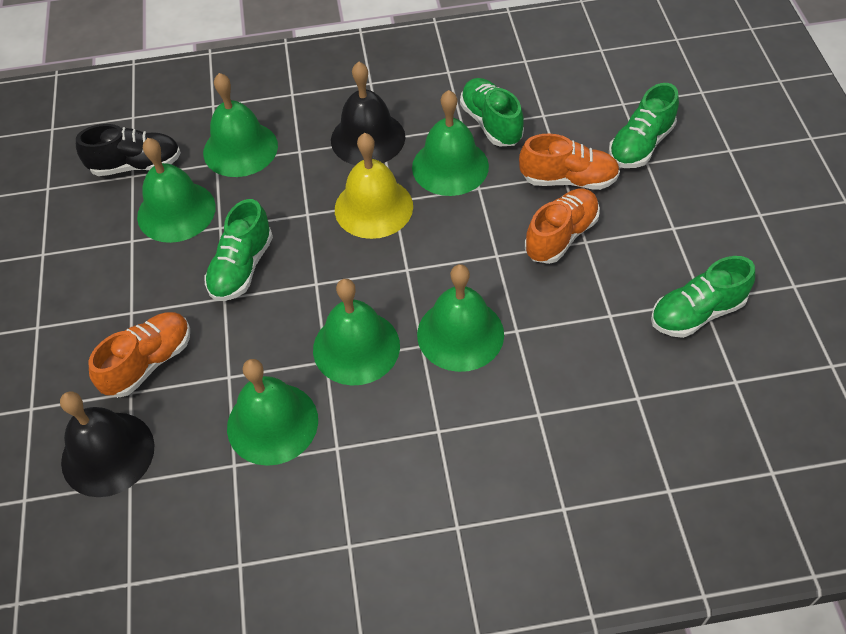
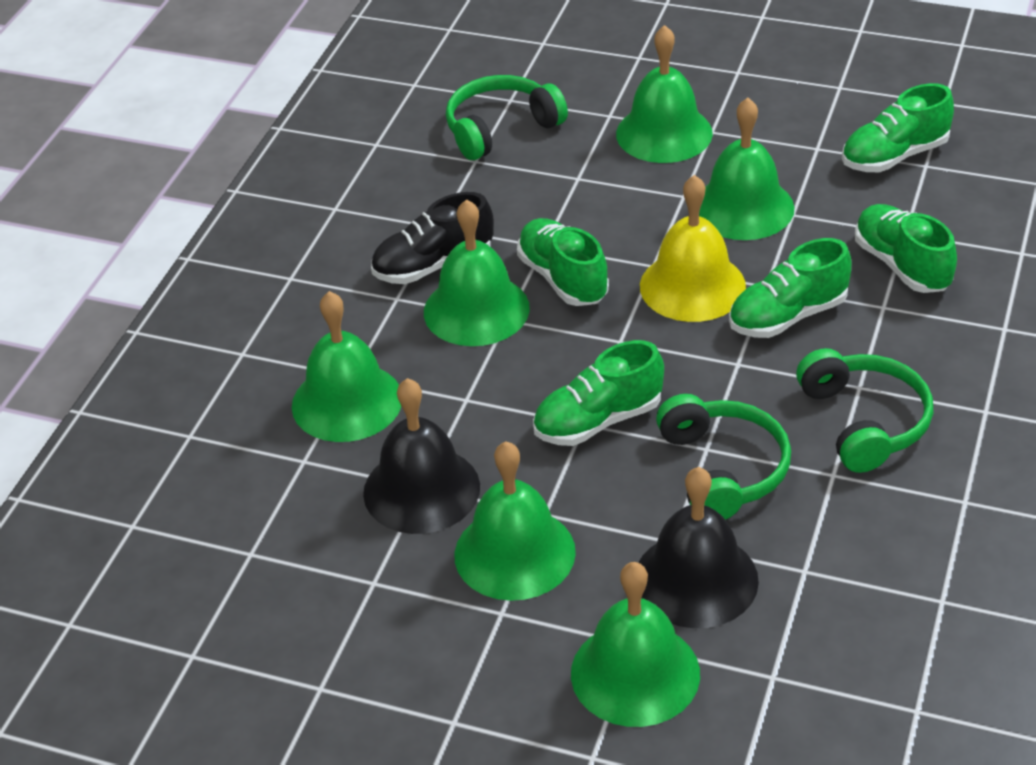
green headphones: none = 0 -> [446,75,568,160] [656,394,791,520] [796,348,933,473] = 3
green shoe: [204,199,273,301] [460,78,524,146] [609,83,679,168] [651,256,755,338] = 4 -> [517,218,609,306] [533,340,664,446] [729,238,851,338] [842,83,954,172] [855,204,957,293] = 5
orange shoe: [88,312,190,397] [519,134,620,190] [525,189,600,264] = 3 -> none = 0

